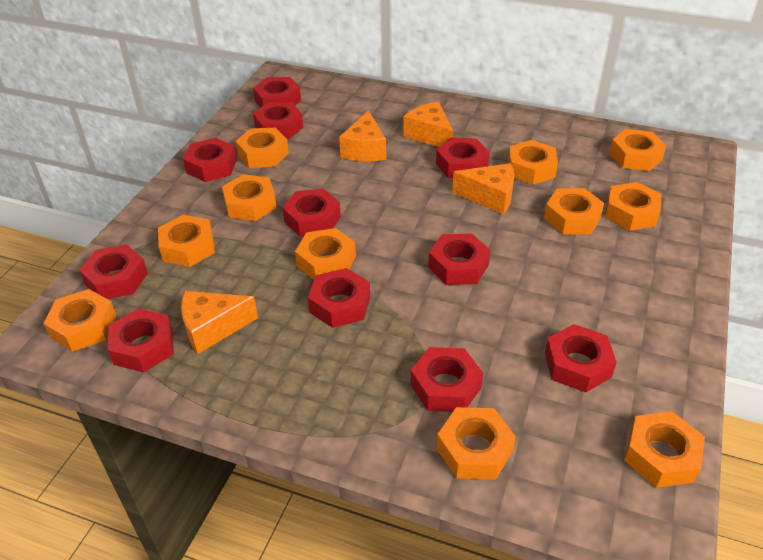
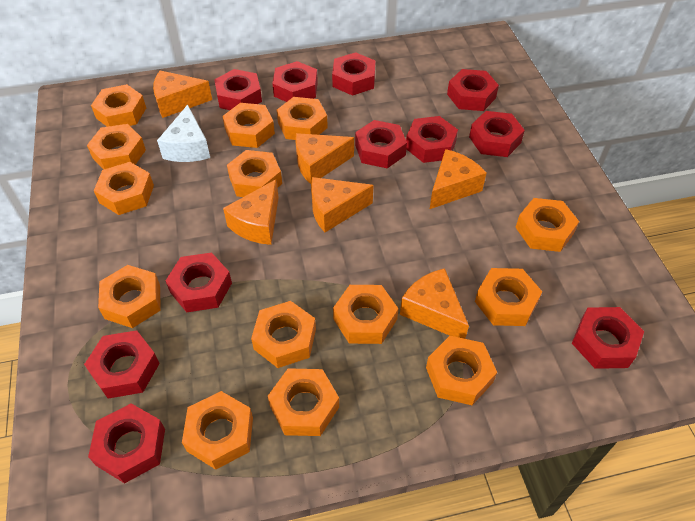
orange cheese: [181,291,258,354] [339,110,386,162] [403,102,453,147] [452,163,514,214] = 4 -> [153,71,212,118] [223,180,279,245] [295,133,354,184] [311,177,373,232] [400,268,469,339] [430,149,486,209] = 6
orange nut: [43,289,116,352] [158,215,215,267] [222,174,277,221] [236,128,289,168] [295,228,356,280] [437,407,516,480] [508,140,558,185] [544,188,604,235] [605,182,661,231] [609,129,667,171] [624,411,705,488] = 11 -> [87,124,146,170] [91,84,146,127] [94,162,154,215] [98,265,161,328] [182,391,253,470] [222,103,275,148] [227,150,282,197] [251,301,316,368] [268,368,339,436] [277,97,328,140] [333,285,398,344] [426,336,497,405] [475,268,542,326] [515,198,579,252] = 14
white cheese: none = 0 -> [157,105,210,162] = 1

